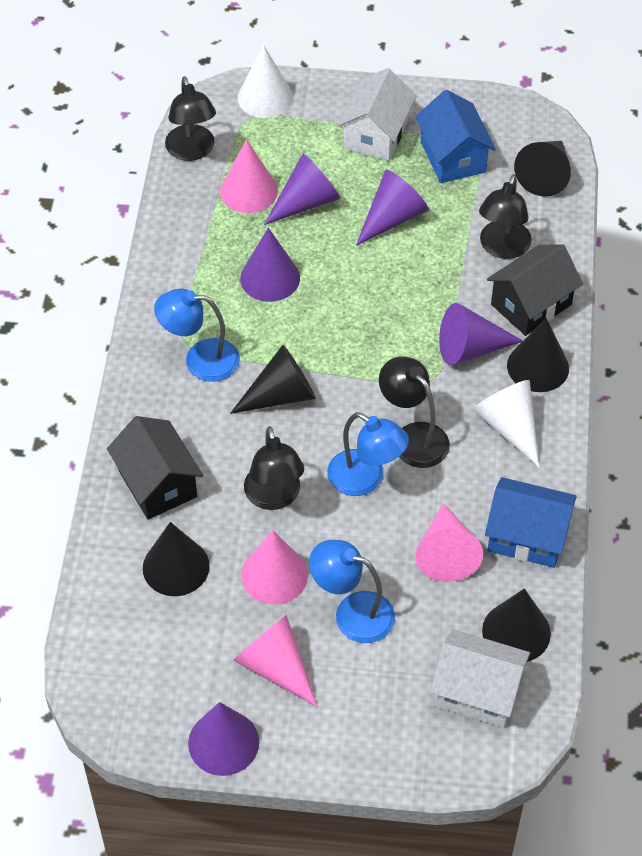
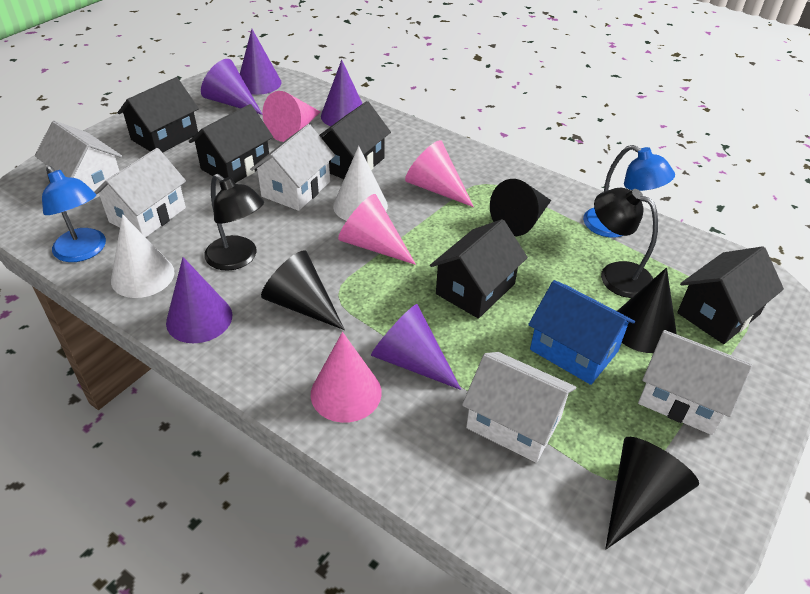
black cone: [143,522,210,596] [230,345,316,414] [482,589,551,662] [507,318,569,392] [514,141,571,197] = 5 -> [261,250,345,330] [490,179,551,236] [605,437,699,549] [617,268,677,353] = 4
black house: [107,416,203,520] [487,244,583,336] = 2 -> [118,77,199,153] [189,104,273,183] [319,101,391,179] [430,219,528,319] [677,246,784,344] = 5
black lamp: [165,76,216,161] [244,426,304,510] [379,356,450,468] [479,174,532,259] = 4 -> [204,174,264,271] [594,188,658,298] = 2
blue house: [415,90,496,183] [485,477,577,568] = 2 -> [528,280,635,385] = 1
blue lamp: [154,288,240,382] [309,540,395,643] [327,412,409,496] = 3 -> [42,166,106,262] [583,145,675,238] = 2
white house: [337,68,416,161] [430,629,530,728] = 2 -> [35,121,122,205] [94,148,186,237] [250,124,335,211] [462,352,576,463] [638,330,753,435] = 5

